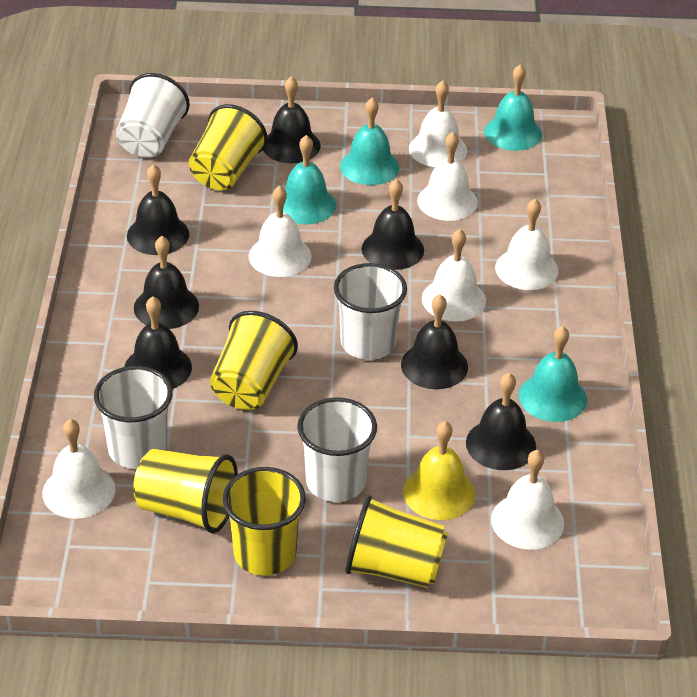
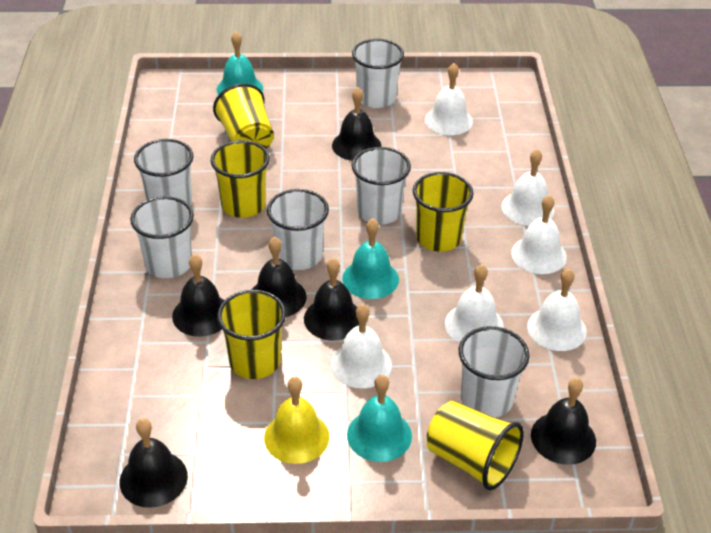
black bell: [124,296,192,389] [127,164,189,255] [134,236,199,329] [263,76,321,163] [362,179,424,270] [401,294,468,389] [466,373,536,470] = 7 -> [120,418,188,508] [172,254,224,337] [252,237,306,317] [304,258,359,341] [332,87,381,161] [531,378,596,465] = 6
turquoise bell: [275,135,336,224] [340,97,399,185] [484,64,542,151] [519,326,587,422] = 4 -> [217,32,263,95] [342,218,399,299] [347,375,412,462] = 3
white bell: [42,419,115,519] [249,185,312,277] [409,81,467,167] [417,132,478,221] [422,229,486,322] [491,450,564,550] [495,199,558,290] = 7 -> [331,304,392,388] [425,63,473,135] [445,264,504,343] [501,149,554,226] [511,195,567,274] [527,268,587,351] = 6
white cup: [94,366,173,469] [116,73,190,158] [297,397,377,502] [334,263,407,360] = 4 -> [130,196,194,278] [134,139,193,206] [267,189,329,270] [352,39,404,108] [352,147,411,225] [459,326,530,418] = 6

